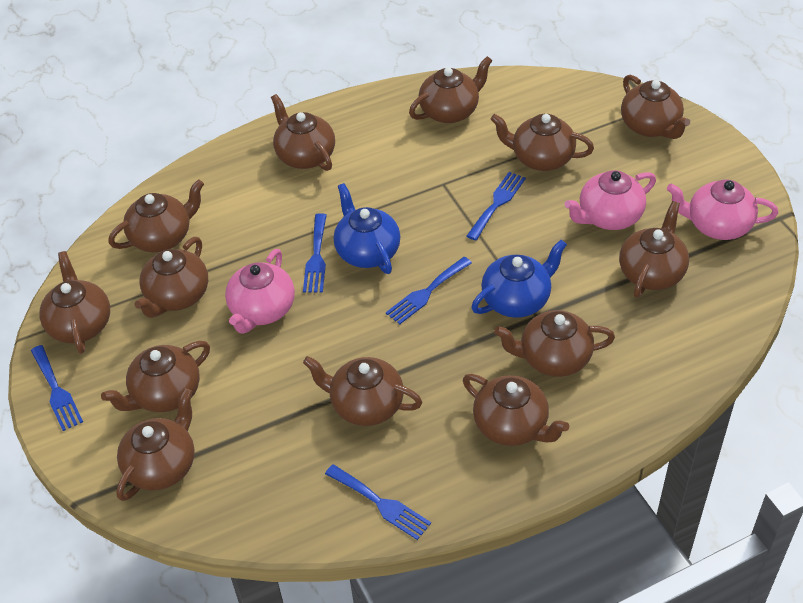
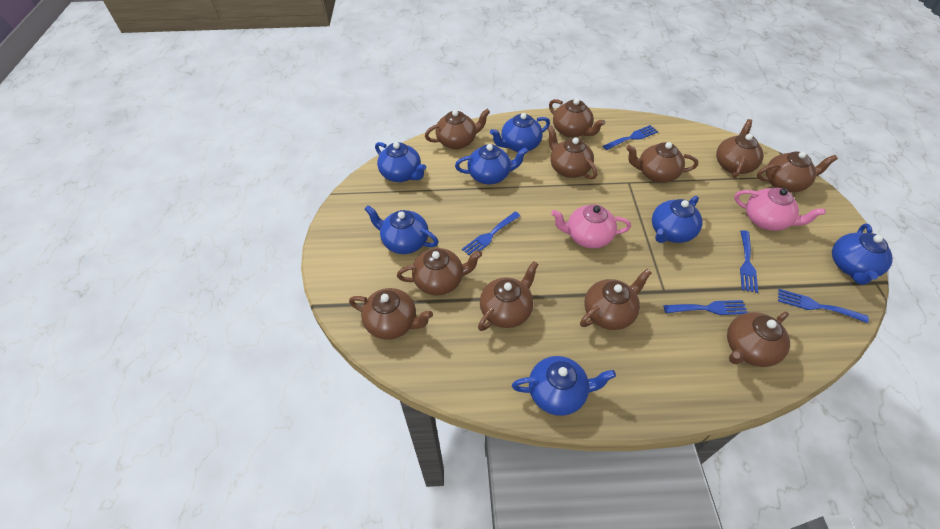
blue teapot: [334,183,400,274] [471,240,567,318] = 2 -> [364,205,439,254] [375,142,426,182] [455,144,528,184] [490,113,550,152] [512,356,616,416] [652,196,703,243] [832,224,893,285] = 7
brown teapot: [39,251,110,354] [101,341,210,412] [108,179,204,252] [116,388,195,501] [134,237,208,318] [271,94,335,171] [303,356,422,426] [409,56,493,123] [463,374,569,446] [491,114,594,171] [494,310,615,377] [619,201,689,298] [621,75,690,139] = 13 -> [349,288,433,340] [397,248,482,295] [425,109,490,149] [478,261,538,331] [547,125,598,179] [549,98,605,138] [580,269,652,330] [626,142,698,183] [716,119,764,178] [727,312,790,367] [757,151,838,192] = 11
pink teapot: [225,249,295,334] [565,170,656,230] [667,180,778,240] = 3 -> [551,204,631,248] [734,188,826,231] = 2

